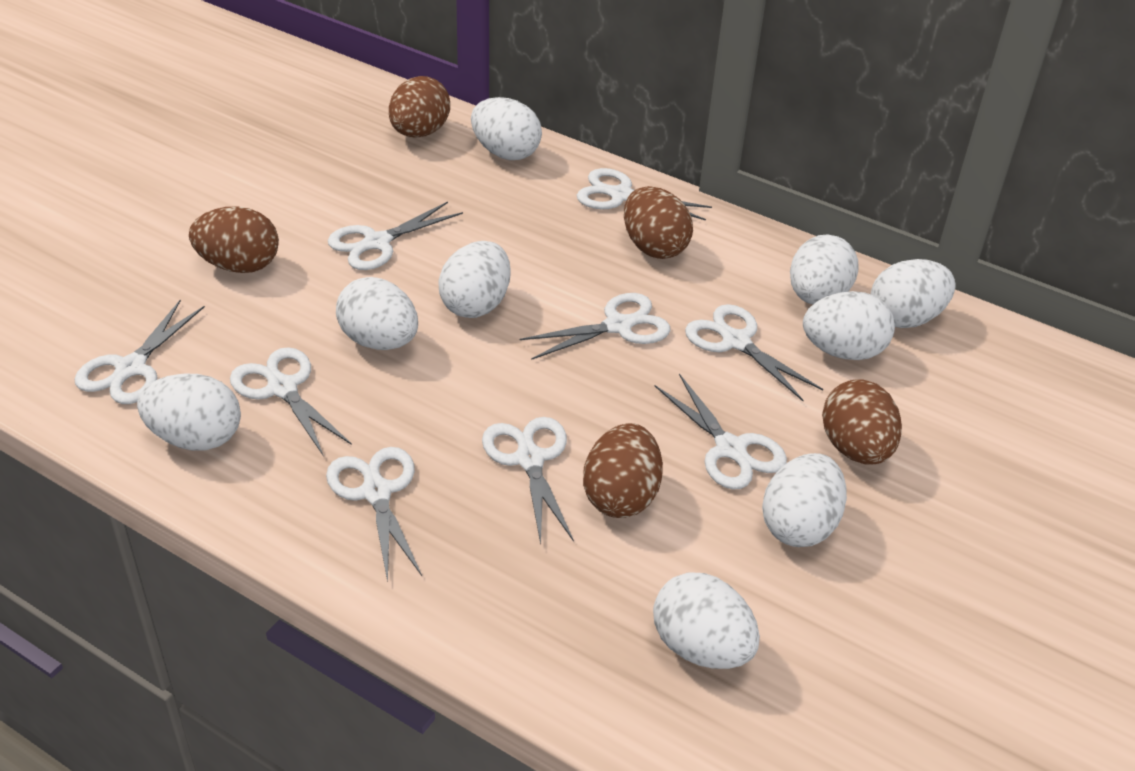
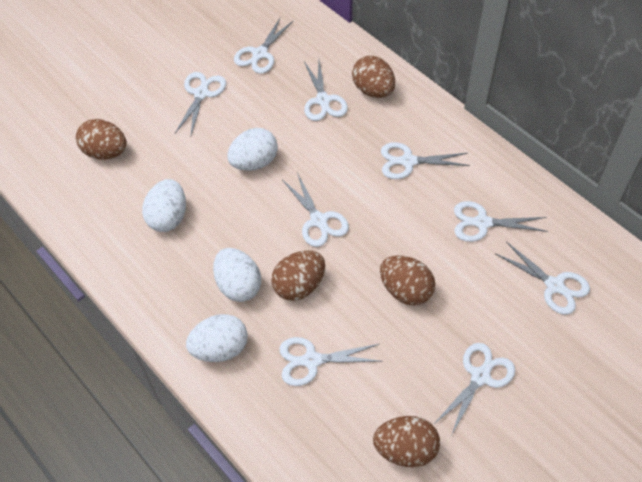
white egg: [137,374,241,451] [336,277,418,350] [439,241,511,318] [471,97,542,160] [653,572,760,669] [762,453,847,547] [790,235,859,304] [803,291,895,360] [871,259,956,328] = 9 -> [142,179,186,232] [186,314,248,362] [213,248,261,302] [227,128,278,171] = 4

